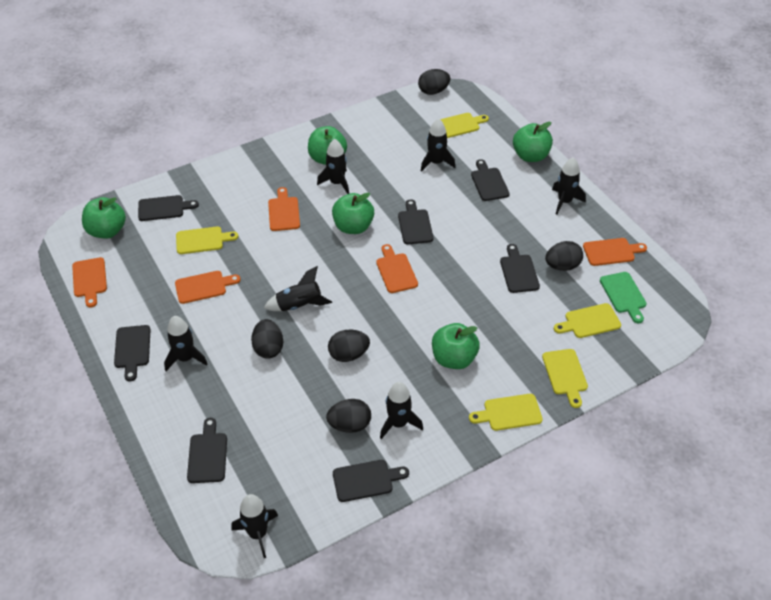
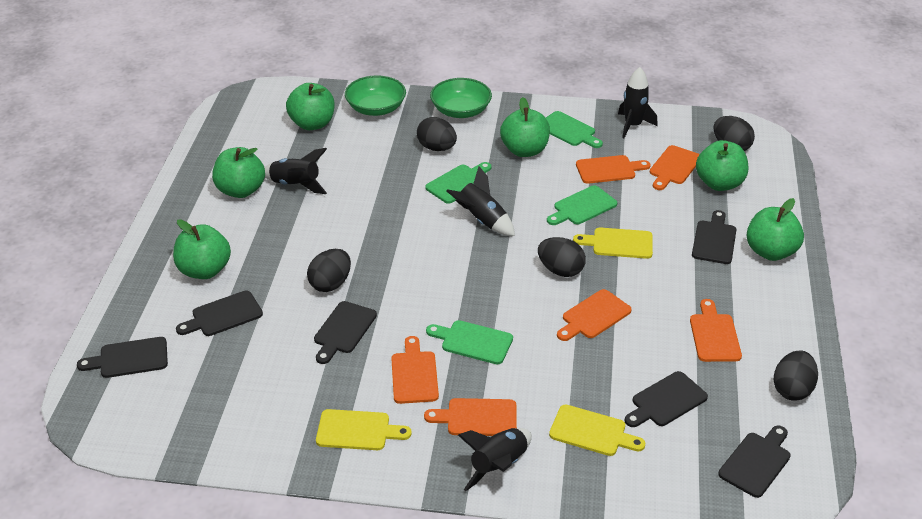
black cutting board: [114,325,151,382] [138,195,199,221] [187,418,227,483] [333,460,409,502] [398,199,434,244] [471,159,510,201] [500,244,540,293] = 7 -> [77,337,168,378] [176,290,263,336] [314,301,377,364] [625,371,708,427] [692,210,737,264] [718,426,791,498] = 6
black rocket: [164,316,208,371] [231,494,278,558] [264,266,332,311] [317,139,349,194] [380,382,423,439] [421,118,455,172] [552,157,586,214] = 7 -> [264,148,327,194] [446,166,515,236] [458,428,532,491] [618,67,658,138] = 4
green apple: [82,197,126,239] [308,126,347,165] [332,193,374,234] [432,323,480,369] [513,122,553,162] = 5 -> [173,219,231,279] [212,147,265,198] [286,83,335,130] [500,97,550,157] [696,140,748,191] [747,198,804,261] = 6
green bowl: none = 0 -> [345,75,406,116] [430,78,492,118] = 2
green cutting board: [600,272,647,323] = 1 -> [425,162,492,204] [426,320,513,364] [546,111,603,148] [547,185,617,225] = 4
orange cutting board: [72,257,107,307] [175,271,241,304] [268,187,300,231] [376,244,418,293] [583,238,647,266] = 5 -> [391,336,439,404] [424,398,517,436] [557,289,632,341] [576,155,651,184] [650,145,700,190] [690,299,742,362] = 6
yellow cutting board: [176,227,238,254] [440,113,489,138] [469,394,543,431] [542,349,588,408] [554,303,621,338] = 5 -> [316,409,412,450] [549,404,645,456] [573,227,653,259] = 3

